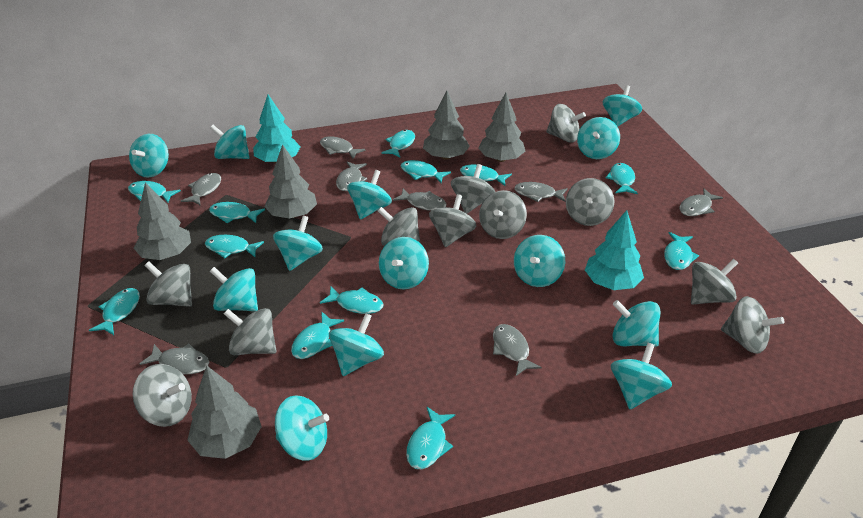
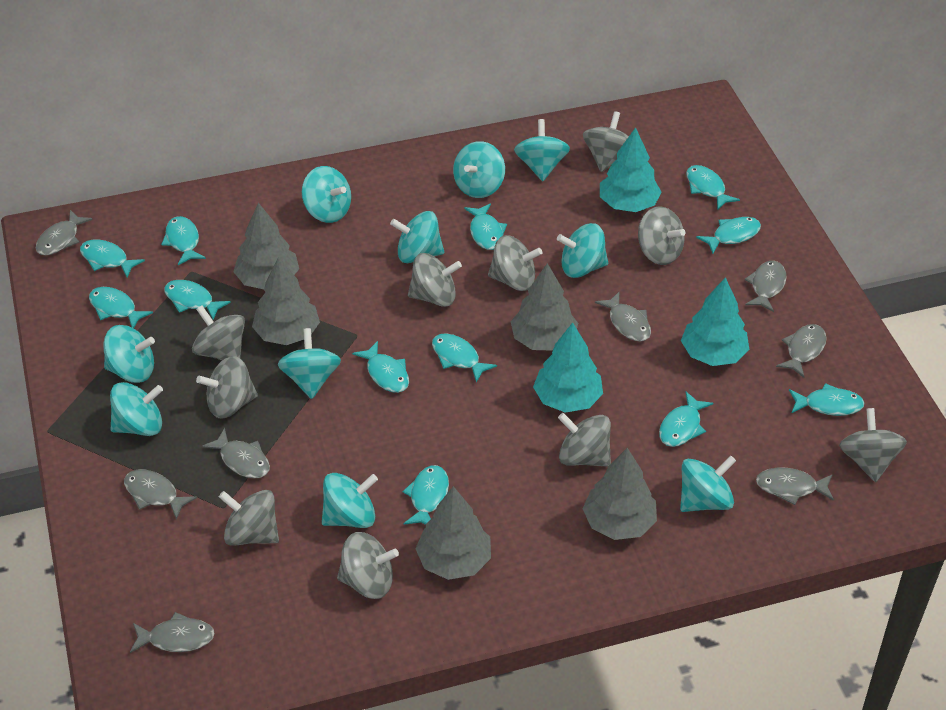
grey spinning top: [133,364,192,427] [144,261,192,307] [224,308,276,355] [378,207,420,246] [429,194,476,247] [451,164,495,214] [479,190,527,239] [546,104,586,142] [566,178,614,226] [691,259,738,304] [721,296,784,354] = 11 -> [192,305,245,360] [196,356,258,418] [219,490,279,546] [337,532,399,599] [408,253,462,307] [488,235,542,291] [558,413,611,467] [583,111,629,172] [638,206,686,265] [839,408,907,482] = 10
turquoise spinning top: [129,134,169,178] [210,125,250,159] [210,267,258,311] [273,216,323,271] [275,395,329,461] [329,313,384,376] [347,170,392,220] [379,237,429,290] [514,235,565,287] [577,117,620,159] [603,85,642,127] [611,343,672,409] [613,300,660,347] = 13 -> [103,325,155,383] [110,382,163,436] [278,328,341,399] [302,166,351,223] [322,473,378,528] [390,211,444,263] [453,141,505,198] [514,119,570,181] [557,223,608,278] [680,455,736,512] = 10
turquoise tree: [253,95,300,164] [585,210,644,290] = 2 -> [533,322,603,413] [600,127,661,212] [681,277,749,366] = 3

